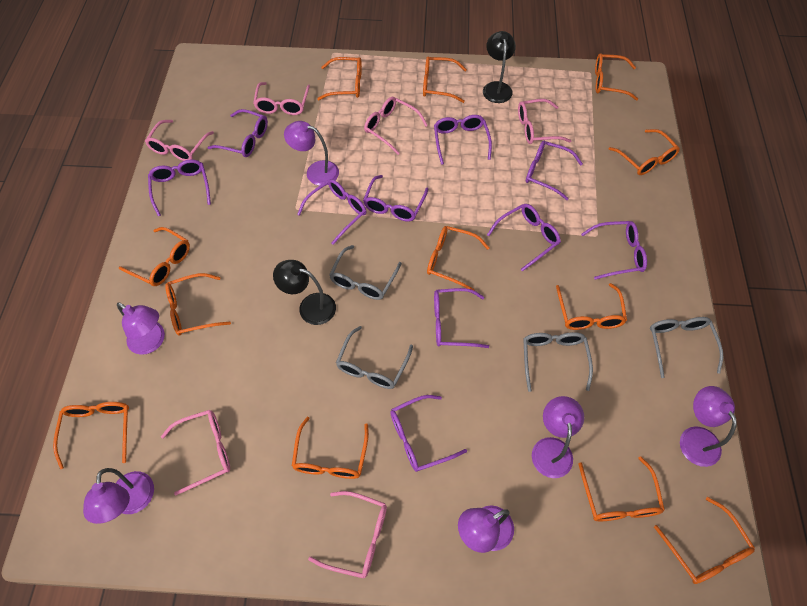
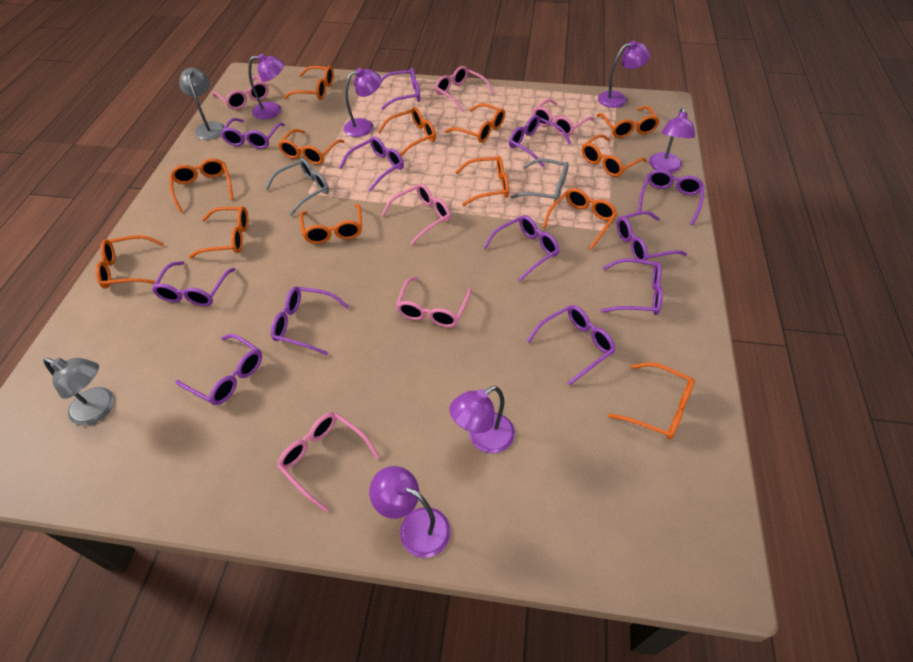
black lamp: [273,260,336,325] [483,31,516,103] = 2 -> none = 0
grey glasses: [329,245,402,300] [336,326,413,389] [523,332,593,392] [650,317,723,378] = 4 -> [265,158,329,216] [511,158,569,202] = 2
grey lamp: none = 0 -> [43,358,114,425] [180,68,225,140] = 2
orange glasses: [53,402,129,469] [119,227,190,286] [165,273,231,336] [292,417,369,479] [317,57,362,100] [423,56,467,103] [427,226,489,290] [556,283,627,330] [578,457,665,521] [595,53,638,101] [608,129,680,175] [654,497,755,584] = 12 -> [95,235,164,289] [170,158,233,212] [189,206,249,258] [278,129,344,165] [284,66,334,100] [300,204,362,244] [378,107,436,156] [445,103,505,143] [455,156,509,206] [543,188,617,250] [582,134,647,177] [596,106,660,138] [608,362,695,439] = 13
purple glasses: [148,159,211,216] [207,109,268,157] [297,179,366,245] [363,175,428,221] [390,395,467,472] [434,115,492,165] [434,288,489,348] [487,204,561,272] [526,141,583,200] [581,221,647,280] = 10 -> [152,261,235,306] [175,334,262,405] [221,118,285,149] [271,287,349,355] [339,137,404,192] [381,68,420,110] [483,215,560,282] [509,115,571,167] [527,305,616,386] [601,258,663,315] [617,211,687,260] [638,169,705,225] = 12

